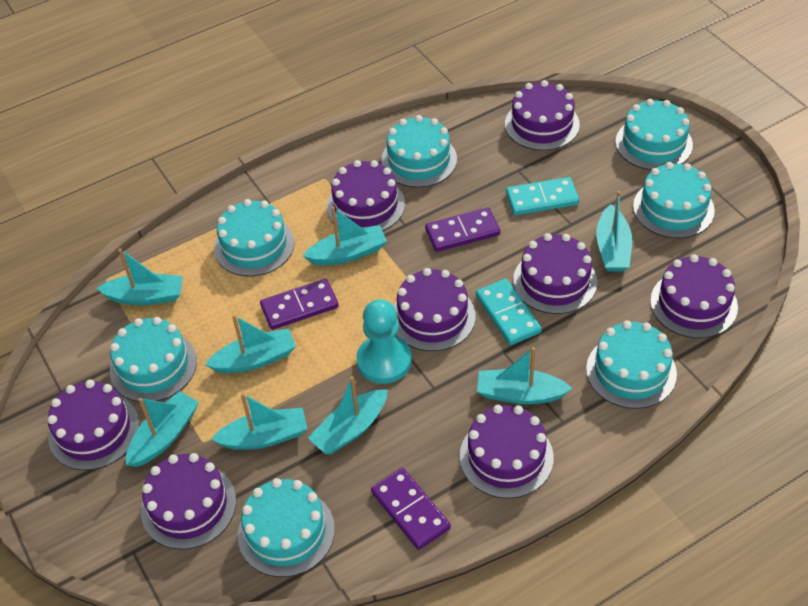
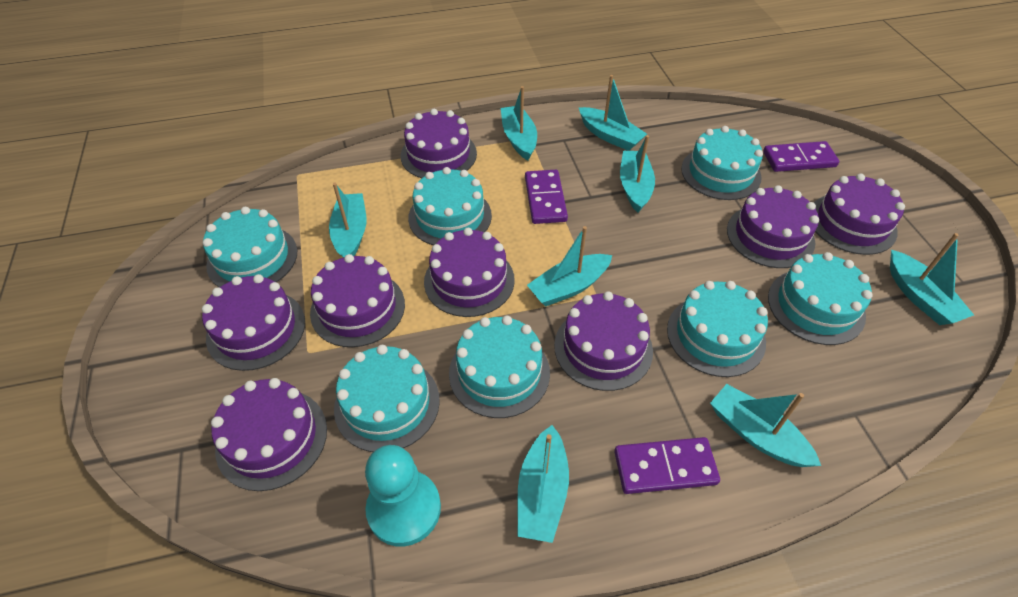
turquoise domino: [476,279,542,345] [506,177,579,215] = 2 -> none = 0

